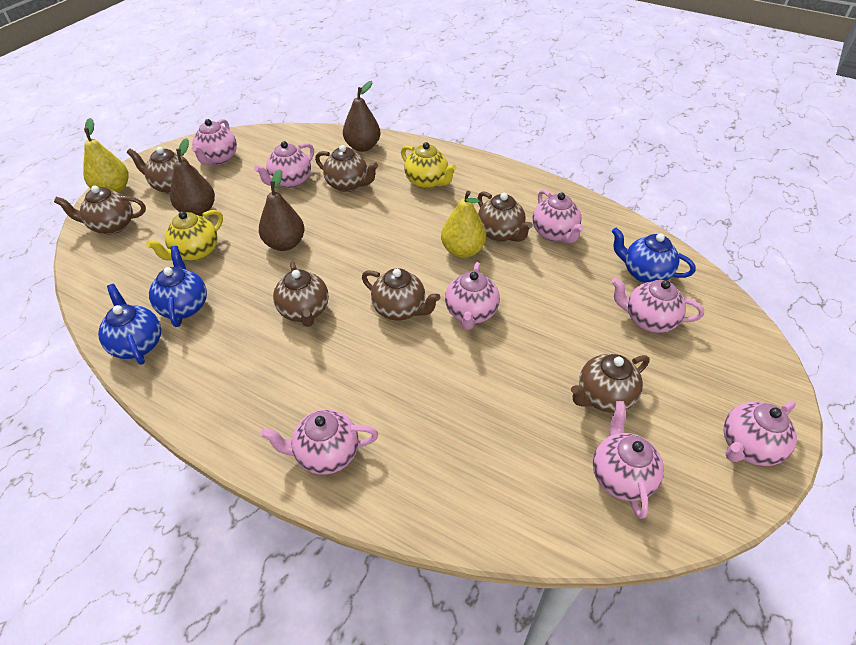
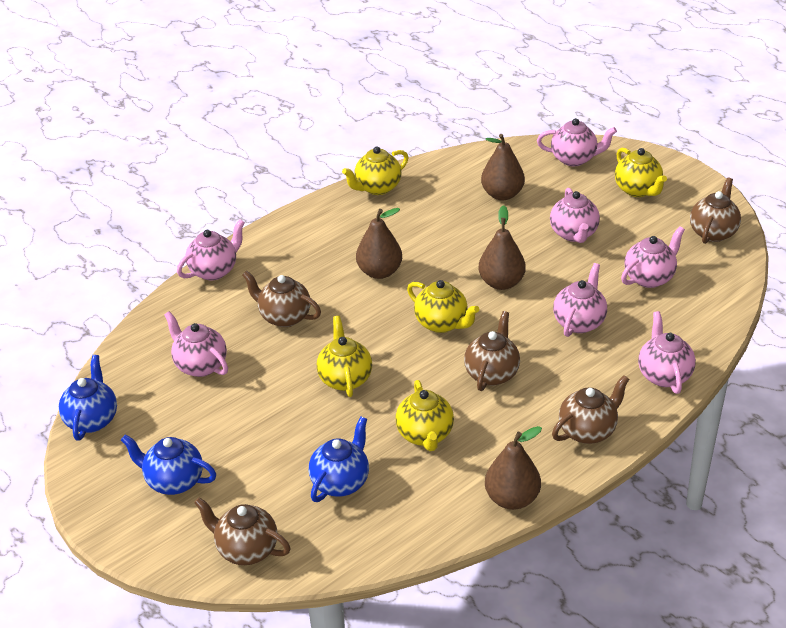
brown pear: [170,138,215,216] [259,169,305,251] [343,81,380,152] = 3 -> [356,208,402,279] [478,205,526,290] [481,134,525,200] [485,426,542,510] = 4
brown teapot: [54,186,146,234] [127,147,200,194] [273,261,329,327] [315,145,378,192] [362,268,440,321] [477,191,533,242] [571,354,650,413] = 7 -> [194,497,291,565] [242,270,321,327] [464,311,520,391] [552,375,629,444] [690,177,741,244] = 5
pink teapot: [192,119,237,165] [254,141,314,188] [261,410,378,474] [445,262,500,330] [532,189,584,243] [593,401,664,519] [612,278,704,333] [723,401,797,466] = 8 -> [164,311,228,377] [177,220,245,280] [537,118,617,166] [550,188,600,243] [553,263,607,337] [621,226,685,288] [638,311,696,394] = 7
yellow pear: [83,118,129,193] [441,191,486,258] = 2 -> none = 0
yellow teapot: [146,210,223,261] [401,142,457,189] = 2 -> [317,316,372,397] [342,147,408,195] [395,380,454,451] [407,280,479,333] [615,148,667,197] = 5

